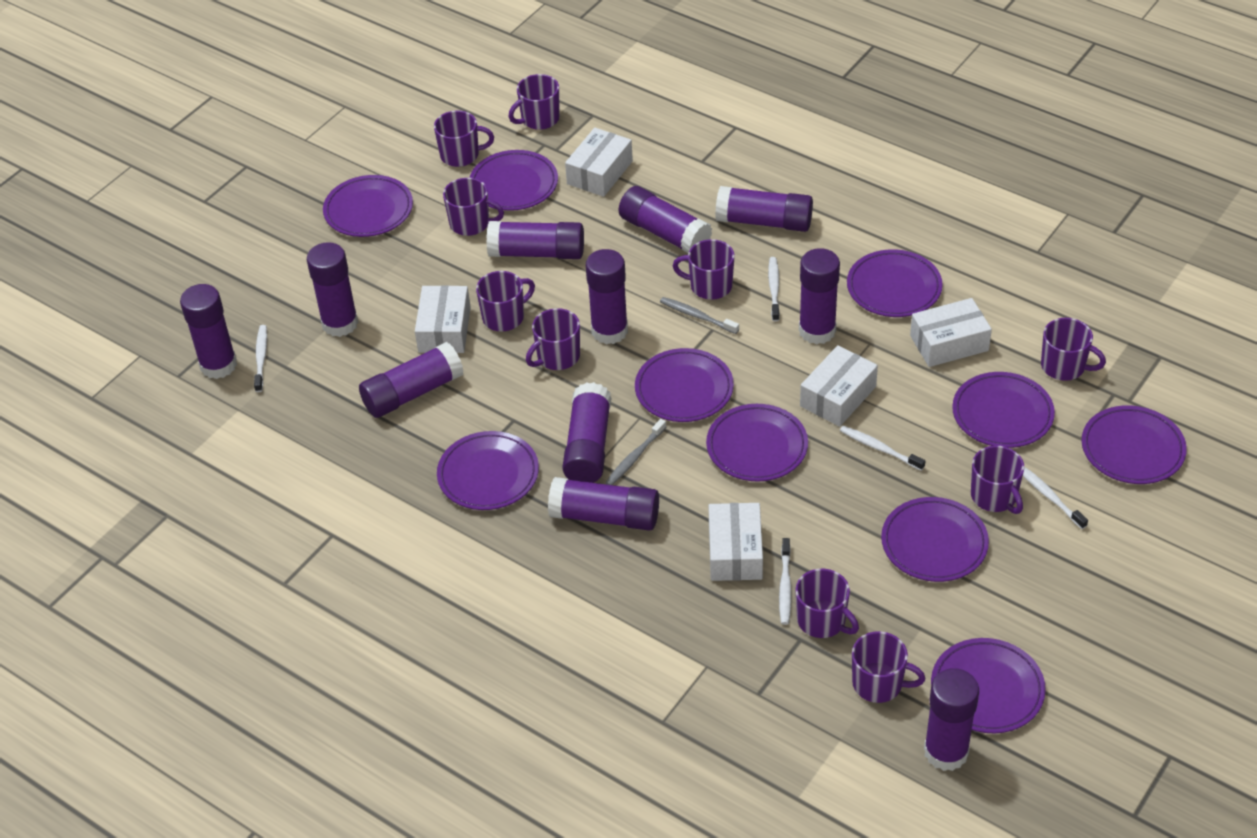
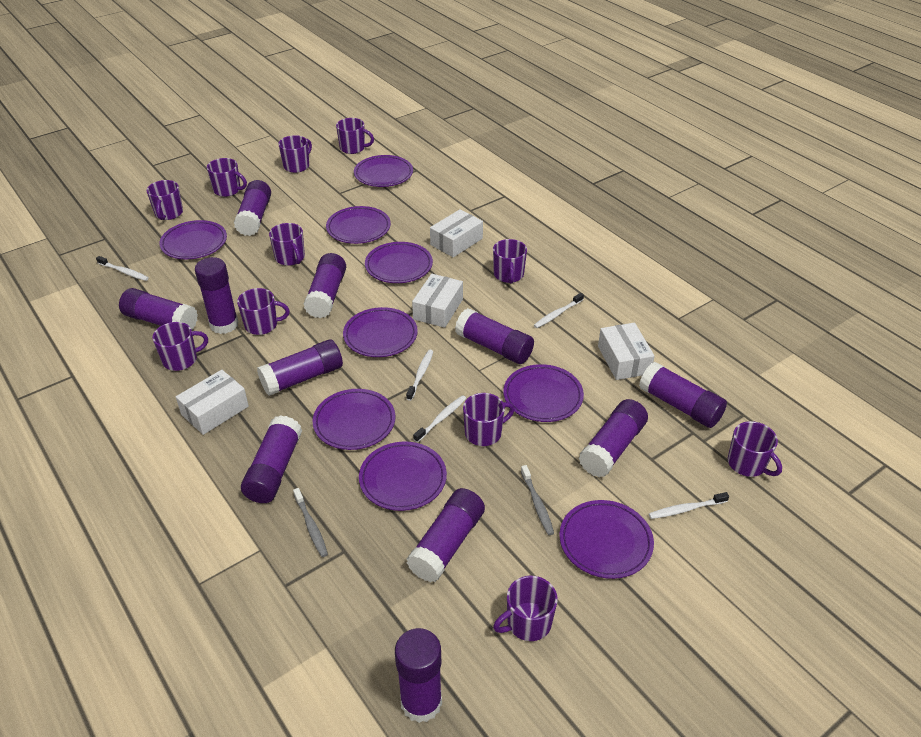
purple mug: [434,111,494,167] [443,178,504,236] [476,271,535,332] [508,74,560,130] [526,308,580,370] [673,239,735,300] [795,568,859,638] [852,631,926,703] [971,446,1024,514] [1041,318,1106,381] = 10 -> [147,180,183,220] [152,322,208,371] [207,158,247,197] [237,288,290,335] [269,223,305,266] [278,135,312,173] [336,118,374,154] [463,393,515,446] [493,239,527,284] [493,576,558,641] [728,421,782,477] = 11
purple plate: [323,175,413,237] [437,431,539,510] [470,150,558,211] [635,348,734,422] [706,404,808,482] [847,249,943,317] [881,497,989,582] [931,638,1046,733] [952,372,1055,448] [1082,405,1187,484] = 10 -> [159,220,227,259] [313,389,395,450] [326,206,391,244] [343,307,418,357] [354,155,413,187] [359,442,447,511] [365,242,433,283] [503,364,584,422] [559,500,654,579] = 9
white box: [415,285,471,353] [565,128,633,197] [709,503,763,581] [800,345,878,427] [910,298,992,367] = 5 -> [176,370,249,435] [412,274,463,328] [430,209,483,257] [598,323,655,380] = 4

